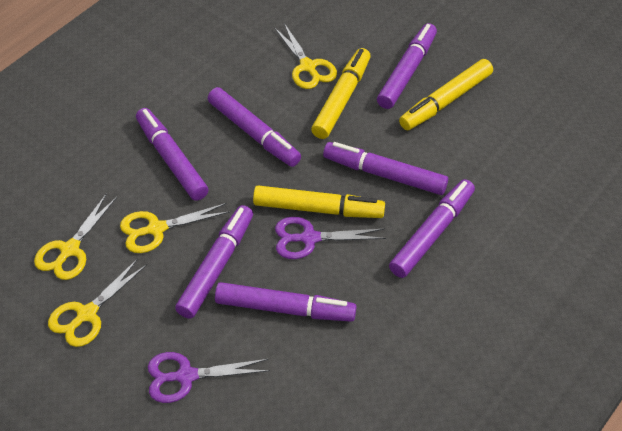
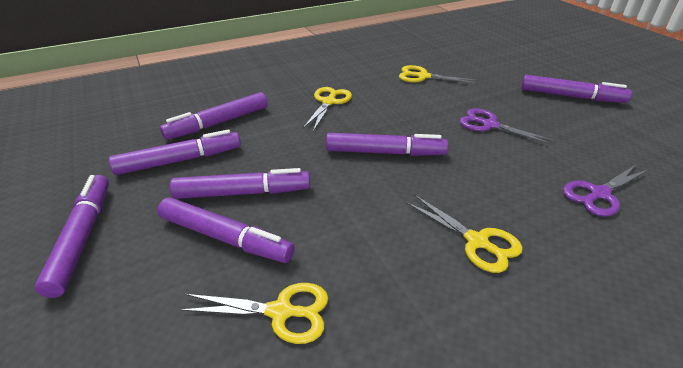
yellow marker: [253,186,385,218] [311,48,371,139] [399,59,493,130] = 3 -> none = 0

